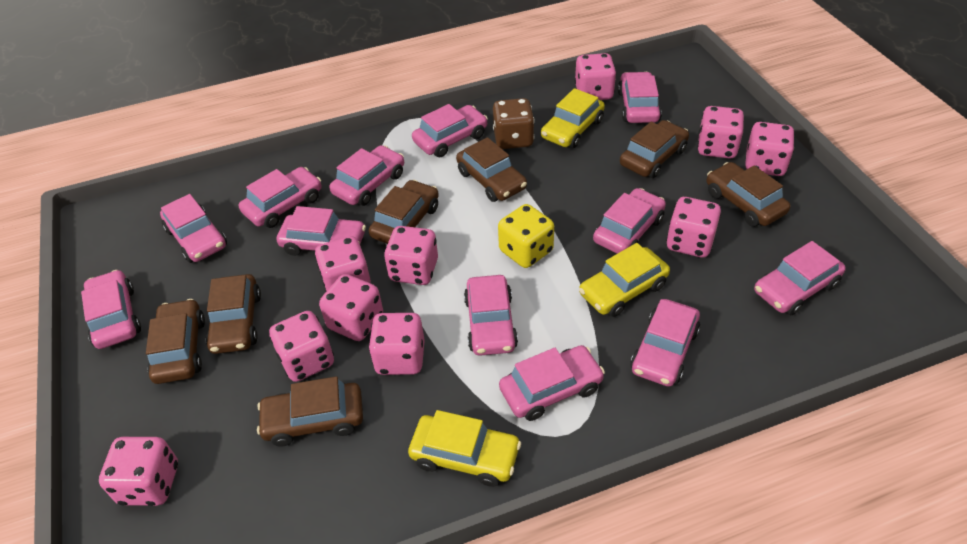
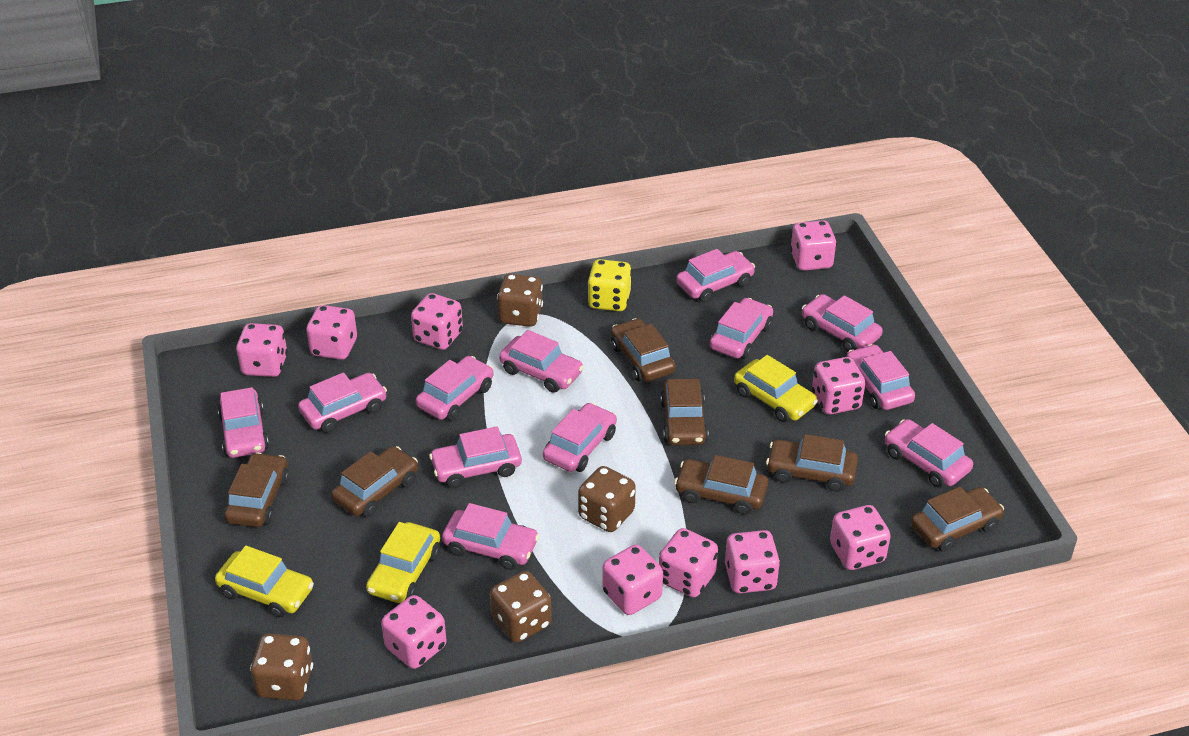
brown dice: [493,98,535,149] = 1 -> [250,633,313,700] [490,571,552,643] [497,274,543,327] [578,466,636,532] = 4

